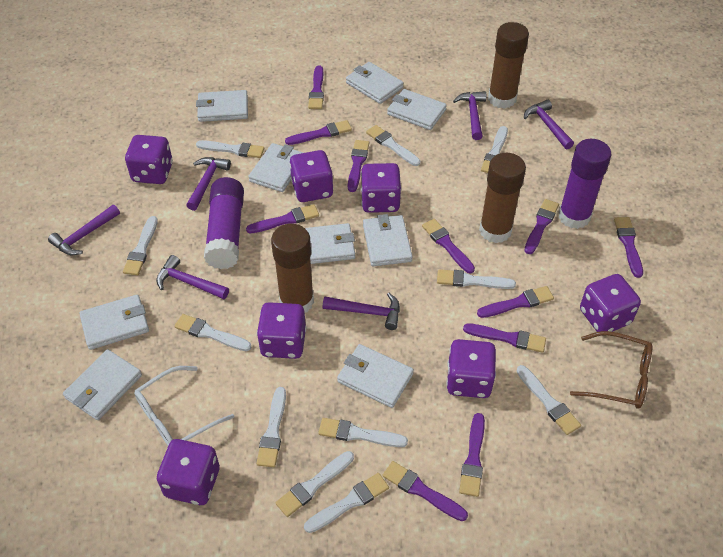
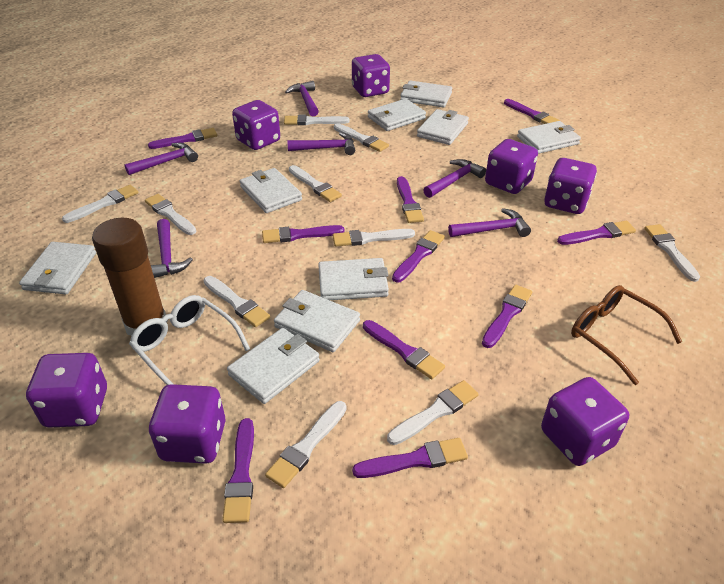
brown glue stick: [271,224,314,313] [479,153,526,243] [488,22,529,109] = 3 -> [92,218,168,336] = 1
purple brush: [246,204,319,233] [285,120,352,145] [308,65,324,109] [348,140,369,192] [383,461,468,521] [422,219,475,273] [459,413,485,497] [463,323,546,353] [477,286,554,318] [524,199,559,254] [614,217,643,278] = 11 -> [148,128,217,149] [222,418,254,523] [262,225,344,243] [352,438,468,478] [363,320,445,379] [392,230,445,283] [397,176,424,223] [482,285,532,348] [504,99,560,124] [557,221,636,245] = 10
purple glue stick: [204,177,244,269] [558,139,611,229] = 2 -> none = 0
white brush: [123,216,158,275] [174,314,251,351] [196,140,264,158] [256,387,286,467] [275,451,354,517] [304,473,389,533] [318,418,408,447] [366,125,420,166] [437,269,516,289] [481,126,508,173] [516,365,581,435] = 11 -> [62,185,138,223] [145,194,196,235] [203,276,270,327] [265,401,347,488] [284,115,349,125] [289,165,342,202] [332,229,415,247] [334,123,389,152] [387,380,479,445] [644,224,700,282] = 10

